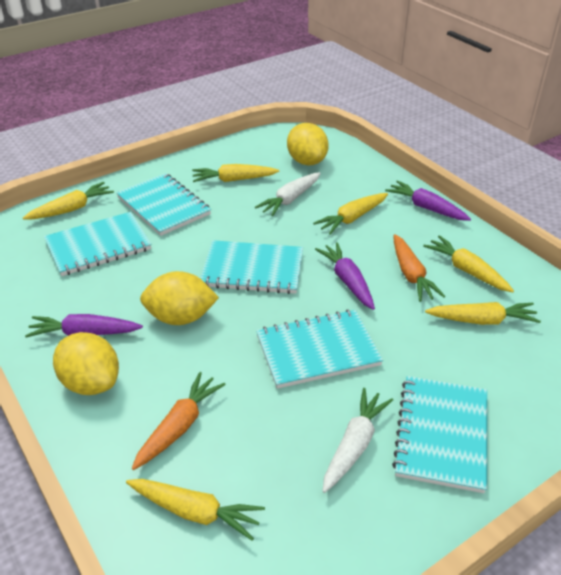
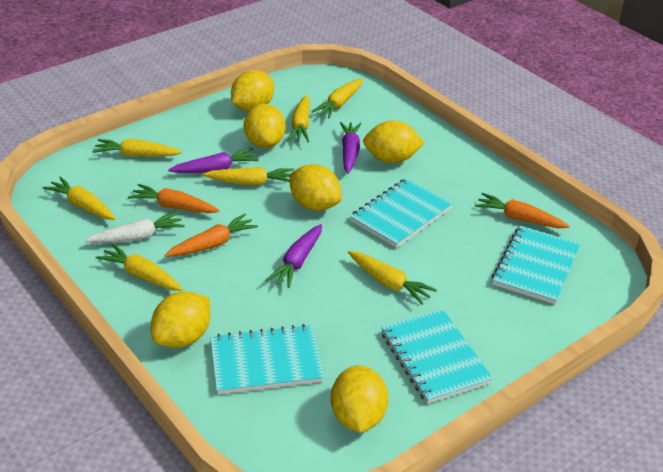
orange carrot: [131,372,226,470] [393,234,445,302] = 2 -> [128,184,220,213] [165,214,258,257] [475,193,570,228] = 3
turquoise notebook: [44,212,152,276] [116,173,211,236] [200,240,303,294] [256,310,383,389] [392,376,487,493] = 5 -> [210,324,324,394] [350,178,453,248] [381,309,493,404] [492,226,581,304] = 4
white carrot: [255,172,321,216] [323,388,393,493] = 2 -> [84,212,185,243] = 1
yellow carrot: [23,182,114,220] [126,479,265,541] [192,164,279,182] [313,193,388,235] [423,235,514,292] [425,302,541,325] = 6 -> [42,176,116,220] [92,139,182,156] [96,244,183,291] [203,167,294,185] [287,95,310,142] [311,78,364,118] [348,251,437,305] = 7
yellow lemon: [53,332,119,395] [140,271,219,325] [287,123,329,165] = 3 -> [151,291,211,348] [231,70,274,111] [244,104,286,148] [289,164,342,211] [331,365,388,433] [363,120,425,163] = 6

